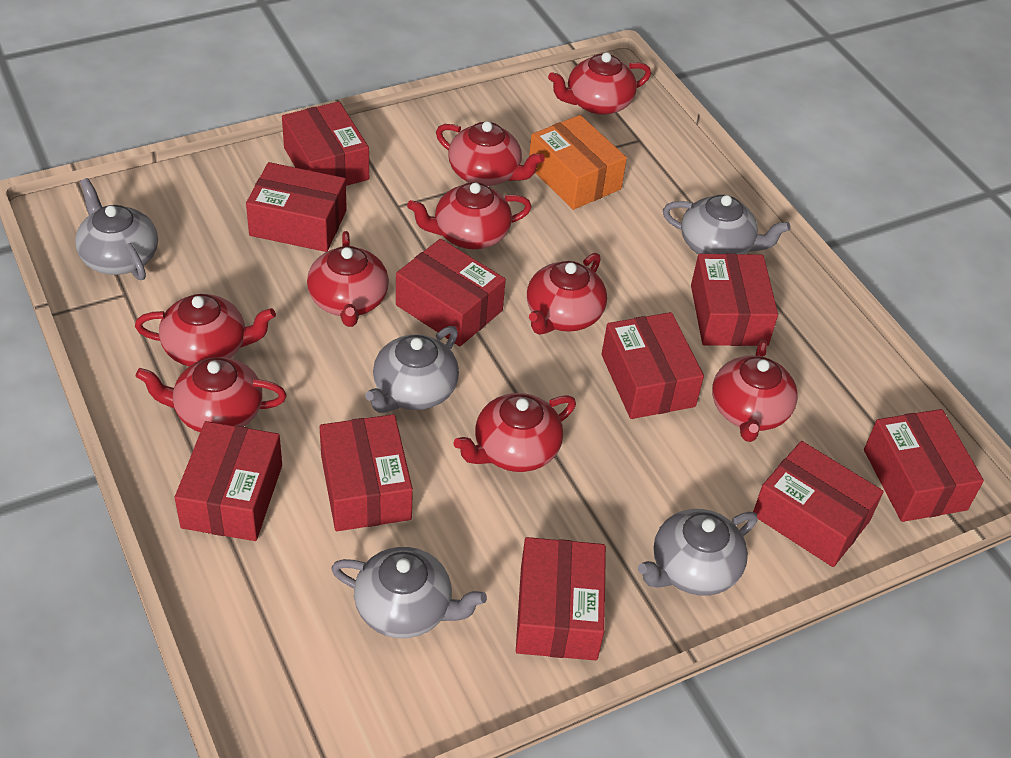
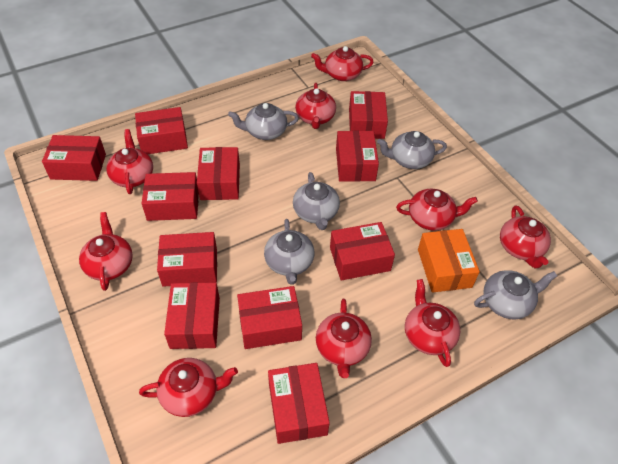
red box: [175,421,282,541] [246,162,347,252] [282,102,369,186] [320,414,413,531] [396,239,506,347] [516,537,606,661] [602,312,704,419] [691,253,778,346] [753,441,884,567] [864,409,984,522] = 10 -> [42,135,106,181] [135,107,188,154] [142,172,199,221] [157,232,217,287] [164,282,220,349] [197,147,240,200] [237,286,302,349] [268,363,330,444] [330,222,395,280] [336,131,379,182] [349,91,388,139] = 11

